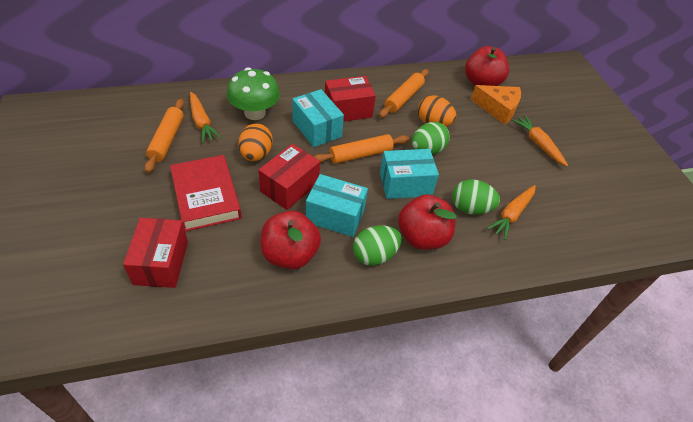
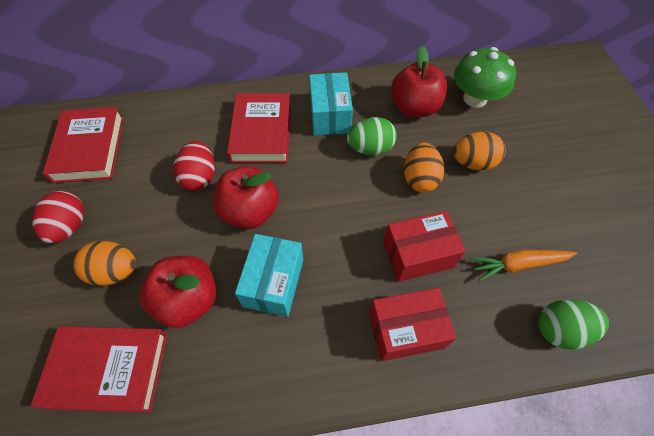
green egg: [353,225,402,266] [412,122,450,154] [452,179,500,215] = 3 -> [347,117,397,156] [539,299,609,350] = 2
orange carrot: [190,92,221,143] [487,185,536,240] [512,115,568,166] = 3 -> [471,250,577,281] = 1
orange cheese: [471,85,521,124] = 1 -> none = 0
orange egg: [238,123,273,161] [418,95,456,127] = 2 -> [73,241,136,286] [404,143,444,192] [453,131,506,170] = 3
orange rolling pin: [144,99,184,173] [314,134,409,164] [379,69,429,118] = 3 -> none = 0
red book: [170,155,242,232] = 1 -> [30,326,167,413] [43,107,124,183] [227,93,291,163] = 3
red box: [123,218,188,288] [258,144,320,210] [325,76,376,122] = 3 -> [369,288,456,361] [383,211,466,282] = 2
red egg: none = 0 -> [32,191,84,243] [173,141,215,191] = 2
turquoise box: [292,89,344,147] [306,174,368,237] [380,149,439,199] = 3 -> [235,234,303,317] [309,72,353,136] = 2

